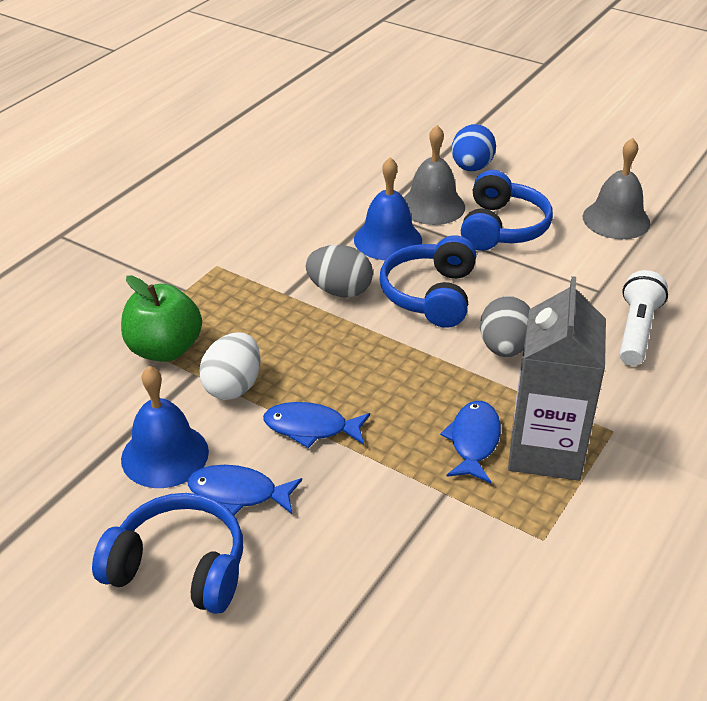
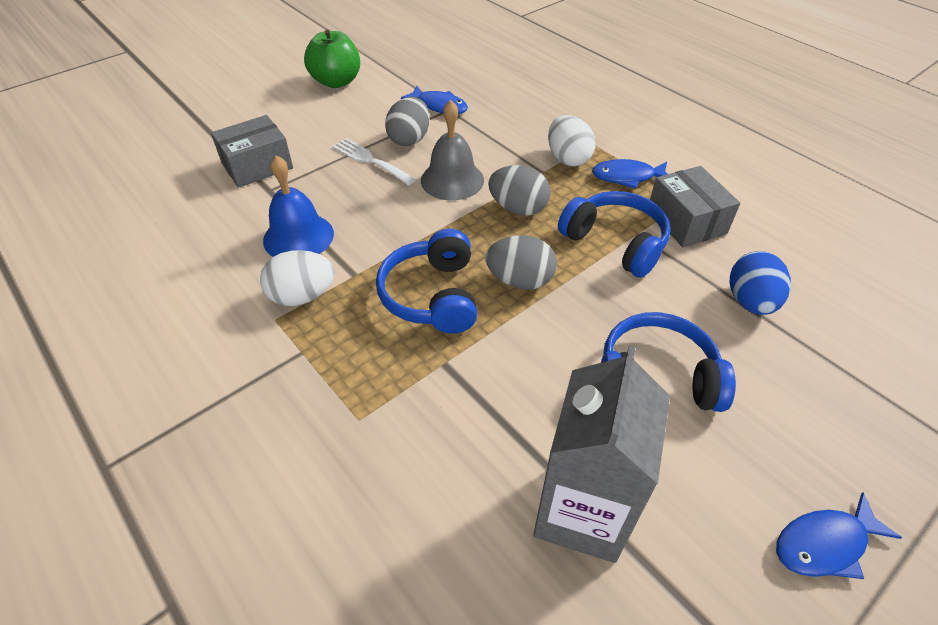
blue bell: [121,366,209,488] [354,157,422,260] = 2 -> [263,155,334,257] = 1
grey bell: [403,125,465,225] [583,138,651,239] = 2 -> [421,100,484,200] = 1
grey box: none = 0 -> [211,115,293,188] [650,166,740,247] = 2
grey egg: [305,245,373,298] [480,296,531,357] = 2 -> [385,97,430,146] [485,235,557,290] [488,165,551,216] = 3
white egg: [199,332,261,400] = 1 -> [260,250,335,306] [548,115,595,166] = 2
white flashlight: [619,270,668,366] = 1 -> none = 0
white fork: none = 0 -> [332,138,416,185] = 1

